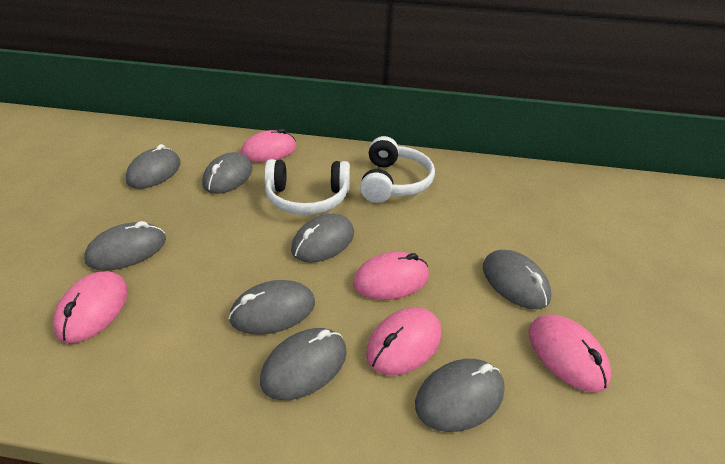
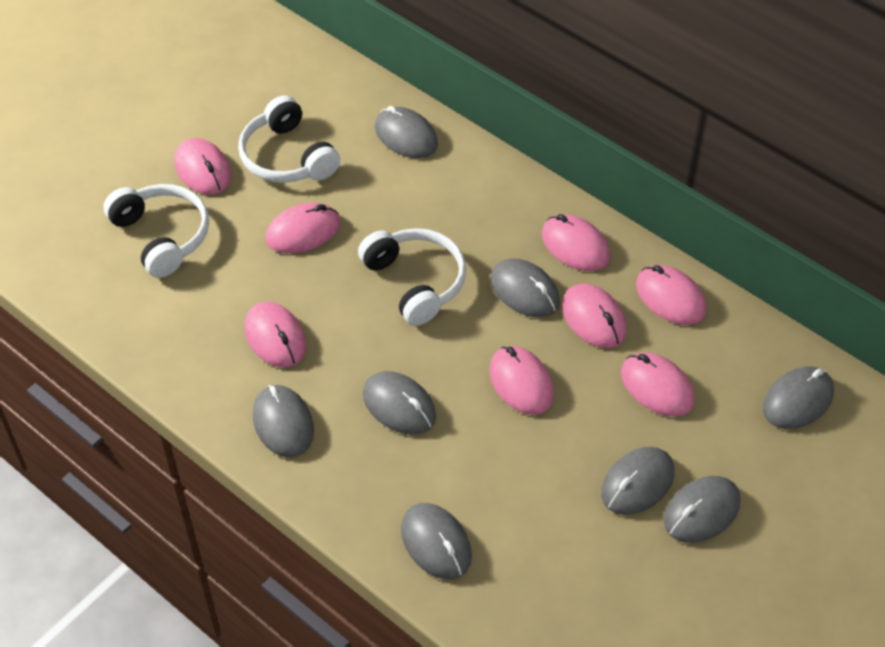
pink mouse: [52,271,128,343] [240,129,297,162] [353,252,429,300] [366,307,441,375] [529,314,612,392] = 5 -> [175,138,231,195] [245,302,306,367] [265,203,340,253] [489,346,554,415] [542,214,610,271] [562,284,627,348] [621,352,695,417] [636,265,706,325] = 8
white headphones: [264,159,350,215] [360,136,435,203] = 2 -> [104,184,209,278] [238,95,340,183] [358,228,466,326] = 3

